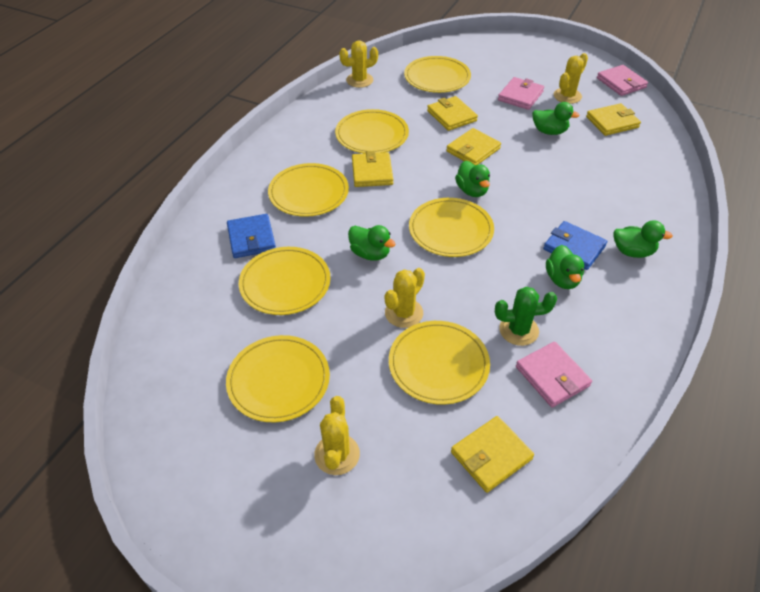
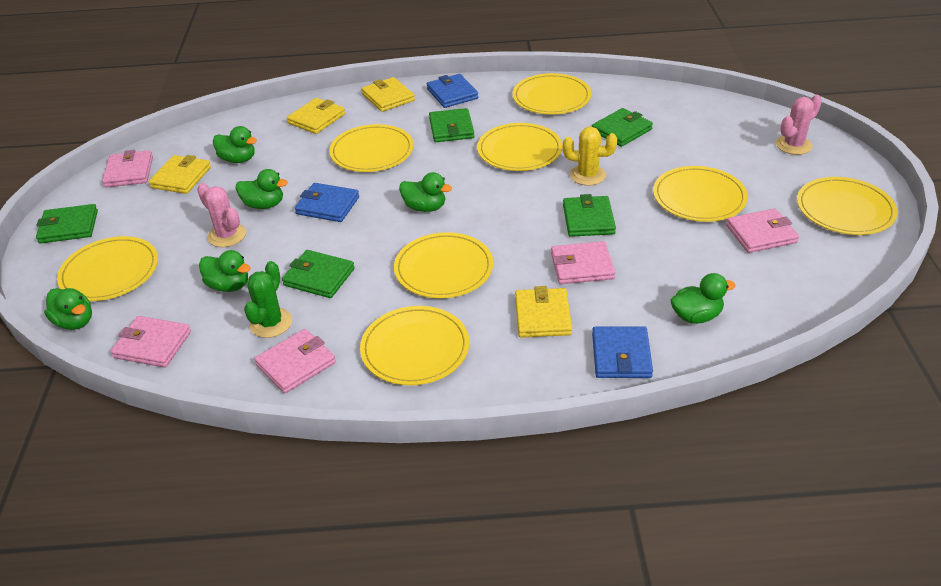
blue wallet: [227,214,276,258] [543,221,607,270] = 2 -> [295,183,359,222] [427,74,478,108] [592,326,653,378] = 3
green duck: [348,225,395,261] [455,161,490,197] [532,102,580,135] [546,245,584,289] [614,220,673,258] = 5 -> [44,288,92,330] [199,250,250,292] [213,126,257,163] [236,169,288,209] [399,172,452,212] [670,273,735,324] = 6
green wallet: none = 0 -> [36,204,98,244] [282,250,355,298] [429,108,474,142] [563,194,616,237] [592,108,653,147] = 5
pink cactus: none = 0 -> [197,183,246,247] [776,95,822,155] = 2
pink wallet: [498,77,544,110] [516,342,592,408] [597,65,648,96] = 3 -> [102,150,153,187] [111,316,191,368] [254,329,336,393] [551,241,615,284] [726,208,799,253] = 5
yellow cactus: [314,396,360,475] [339,41,378,88] [385,268,425,328] [554,53,588,104] = 4 -> [563,127,617,186] = 1
yellow plate: [226,335,330,422] [239,247,330,315] [268,163,349,217] [335,109,409,154] [389,321,490,405] [404,56,471,93] [409,198,494,257] = 7 -> [57,236,158,301] [329,124,414,172] [360,306,469,385] [394,232,493,298] [477,123,562,171] [512,73,591,115] [653,166,748,222] [797,177,898,235] = 8
yellow wallet: [352,151,393,187] [427,96,478,131] [446,128,501,165] [451,416,534,493] [586,103,641,136] = 5 -> [149,155,211,194] [287,98,345,134] [361,77,415,112] [515,286,572,337] = 4

